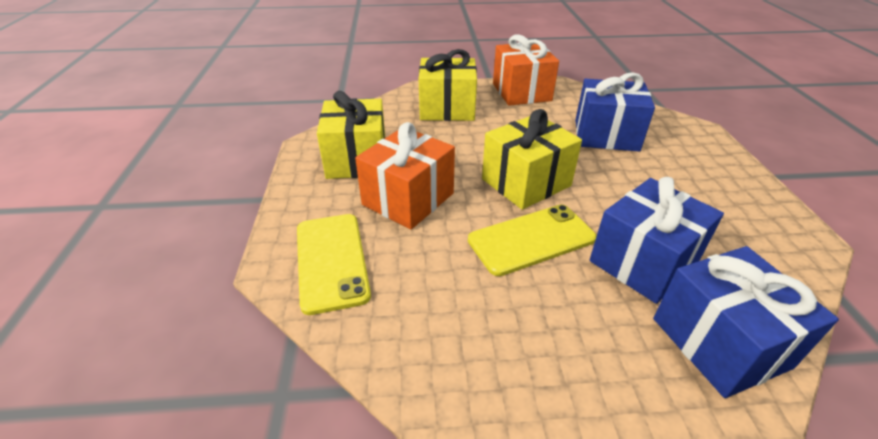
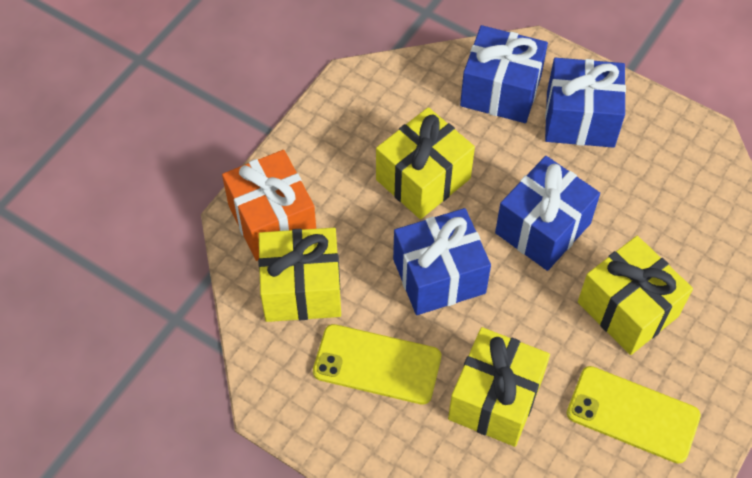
blue gift: [575,72,655,152] [590,177,724,304] [653,246,839,398] = 3 -> [393,208,491,315] [460,25,548,123] [495,156,600,271] [545,58,626,148] = 4
orange gift: [355,122,455,229] [493,34,559,106] = 2 -> [222,150,316,261] = 1
yellow gift: [317,91,385,179] [419,49,477,121] [482,109,582,210] = 3 -> [258,228,341,322] [376,107,475,219] [448,327,550,447] [578,236,693,355] = 4

